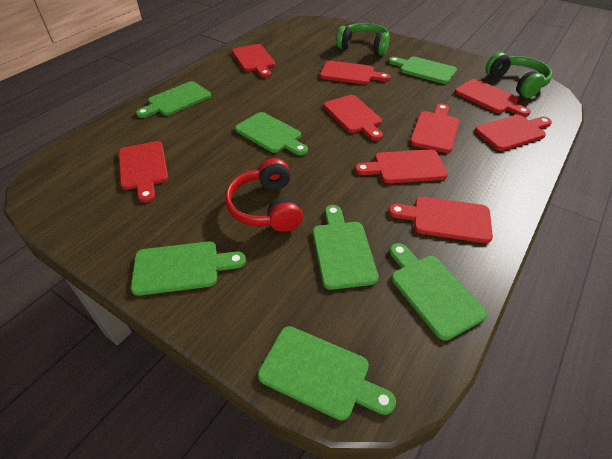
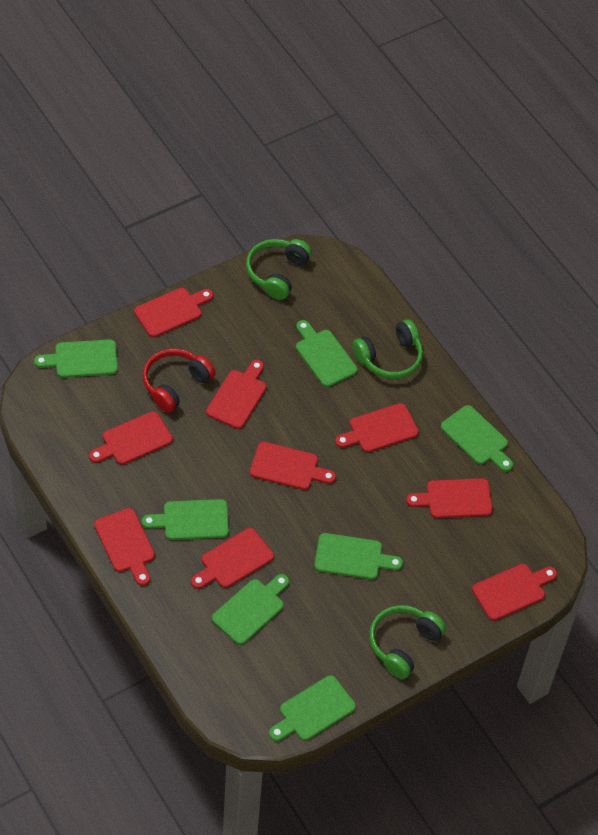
green headphones: [336,23,390,56] [486,52,552,98] = 2 -> [246,239,312,300] [352,319,423,379] [369,605,446,679] = 3

